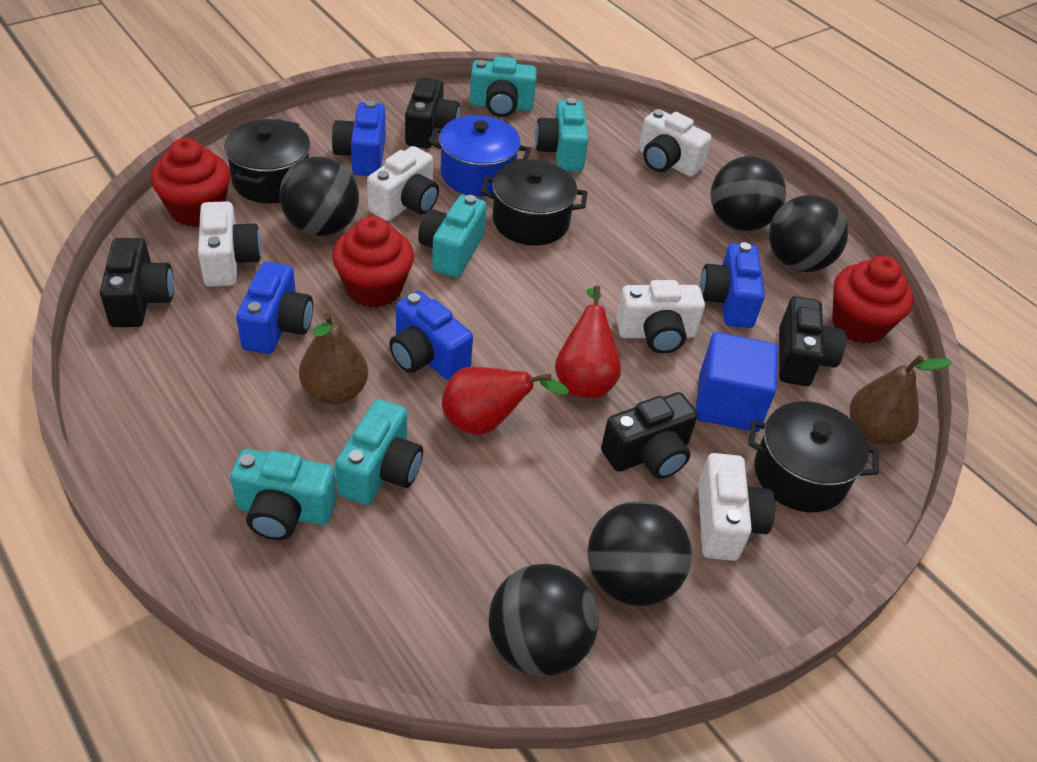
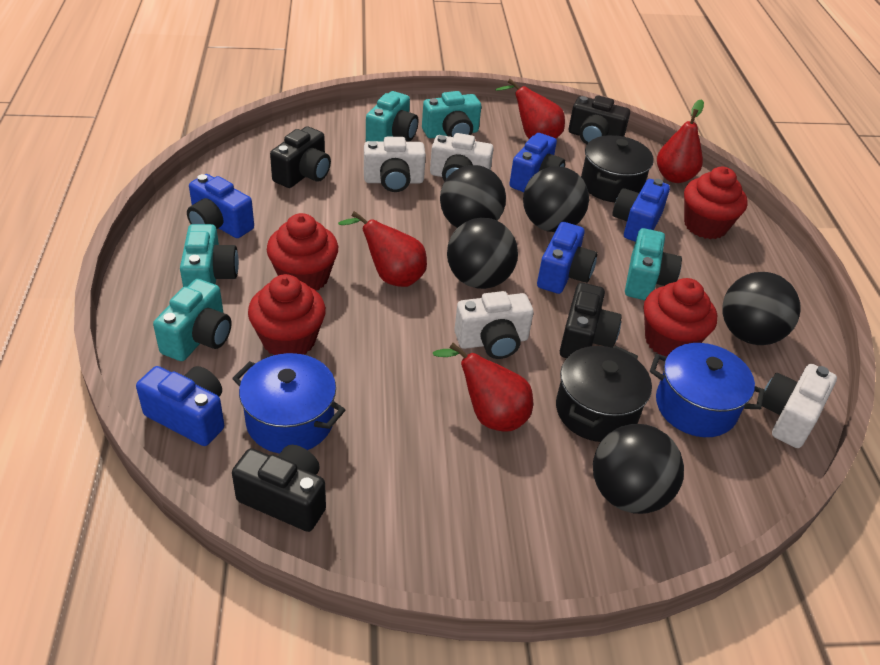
black pot: [224,119,310,203] [481,160,587,246] [748,401,879,512] = 3 -> [556,345,652,442] [581,135,654,202] = 2
blue camera: [236,262,313,354] [332,100,386,176] [389,291,473,380] [700,242,765,328] = 4 -> [136,366,224,446] [187,174,254,238] [509,133,565,192] [537,222,597,294] [613,179,670,242] = 5
blue cube: [696,332,778,432] = 1 -> none = 0
blue pot: [428,115,531,196] = 1 -> [232,353,345,454] [650,343,765,437] = 2
brown pear: [299,313,368,405] [850,355,952,445] = 2 -> none = 0
red cupcake: [151,138,231,227] [332,216,414,308] [832,256,914,344] = 3 -> [248,274,326,355] [267,213,338,290] [644,278,717,357] [684,167,748,239] = 4
red pear: [442,367,569,435] [555,286,621,398] = 2 -> [338,211,427,287] [433,343,533,431] [495,79,565,139] [657,99,704,183] = 4
white camera: [198,201,261,287] [367,146,439,221] [616,280,705,354] [638,109,712,177] [698,453,775,561] = 5 -> [364,137,426,192] [430,133,494,182] [454,291,534,359] [762,364,837,448] = 4

